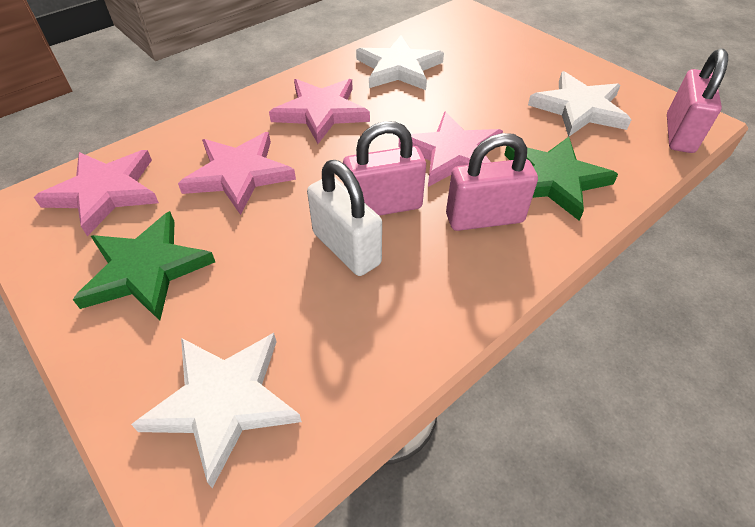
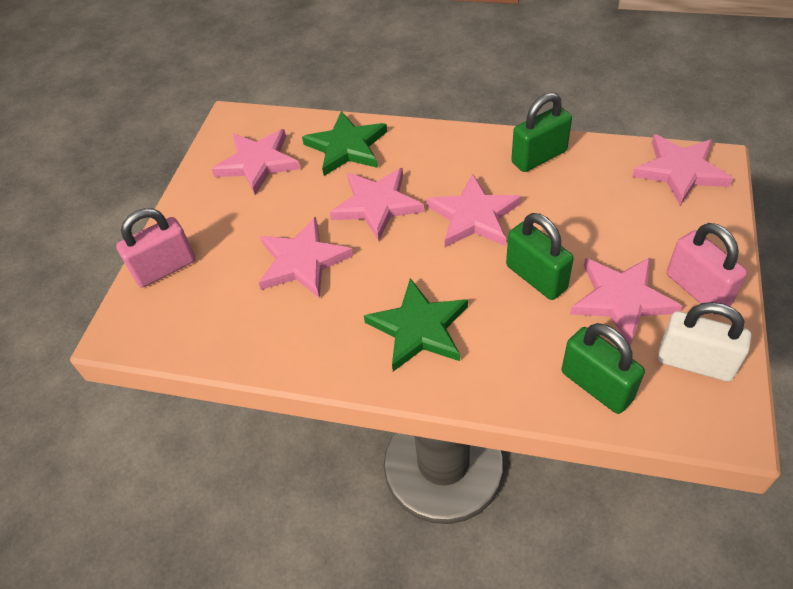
green padlock: none = 0 -> [506,213,574,300] [511,92,572,172] [562,323,645,414] = 3
pink padlock: [343,121,426,216] [446,133,538,231] [667,48,728,153] = 3 -> [116,208,195,288] [667,223,747,306] = 2
pink star: [34,150,159,236] [178,132,296,215] [269,79,370,144] [398,112,503,187] = 4 -> [211,129,300,195] [258,217,354,298] [330,168,424,241] [426,174,521,247] [570,258,682,346] [632,134,733,206] = 6
white star: [131,333,302,488] [356,36,444,90] [528,71,631,137] = 3 -> none = 0

